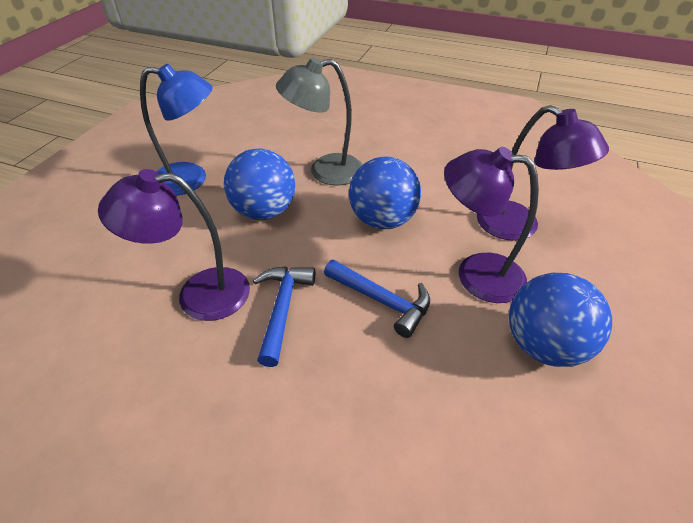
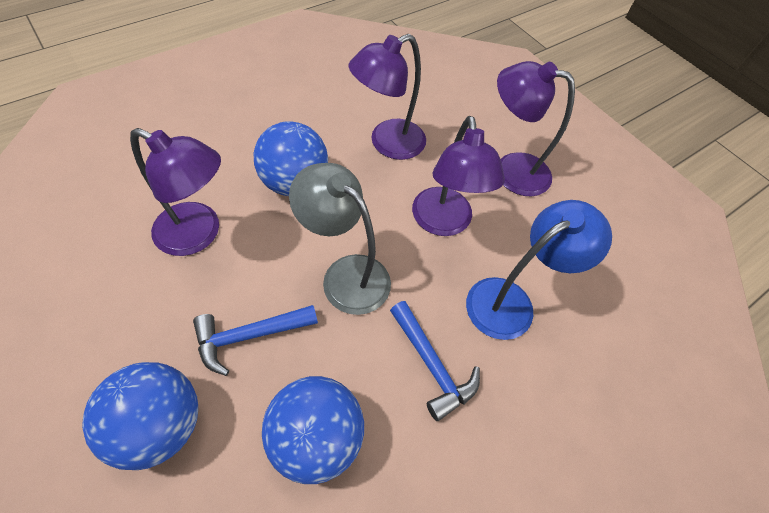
purple lamp: [98,169,250,321] [444,147,539,303] [477,105,609,241] = 3 -> [130,128,221,256] [349,34,426,160] [412,116,505,236] [497,61,575,196] = 4

